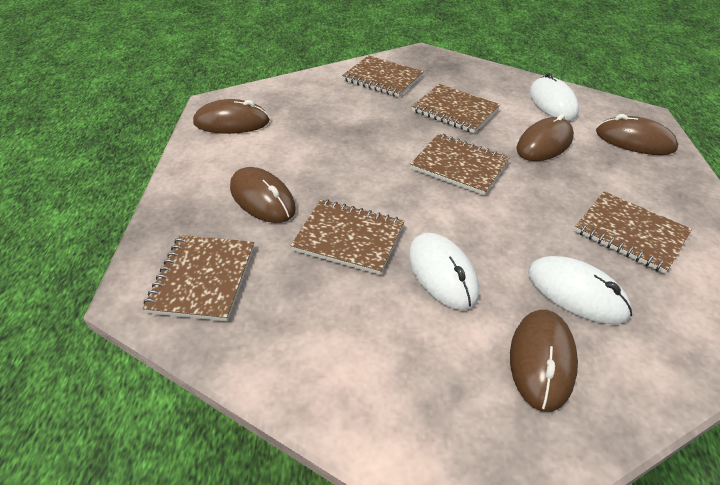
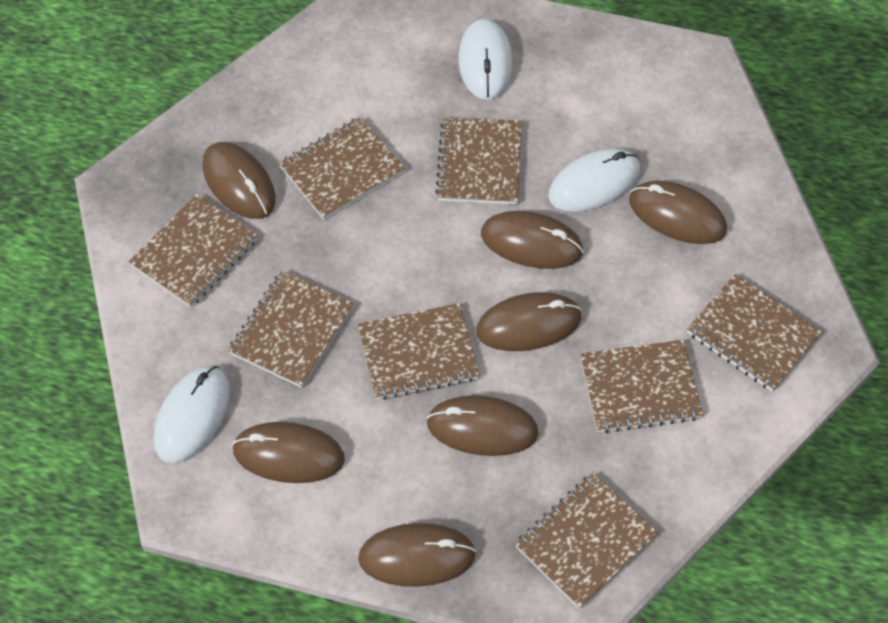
brown mouse: [193,99,270,134] [230,167,296,223] [510,310,578,412] [516,114,574,161] [596,114,678,155] = 5 -> [202,142,276,219] [232,422,345,483] [358,523,476,587] [427,395,539,456] [476,292,582,351] [481,211,584,269] [629,181,727,244] = 7
brown notebook: [142,235,254,321] [291,200,404,275] [342,55,424,97] [410,134,510,195] [412,84,500,133] [574,191,692,274] = 6 -> [129,194,258,307] [228,270,354,388] [279,117,405,220] [358,303,479,400] [435,117,522,205] [515,473,658,609] [580,340,703,433] [687,274,821,391] = 8

